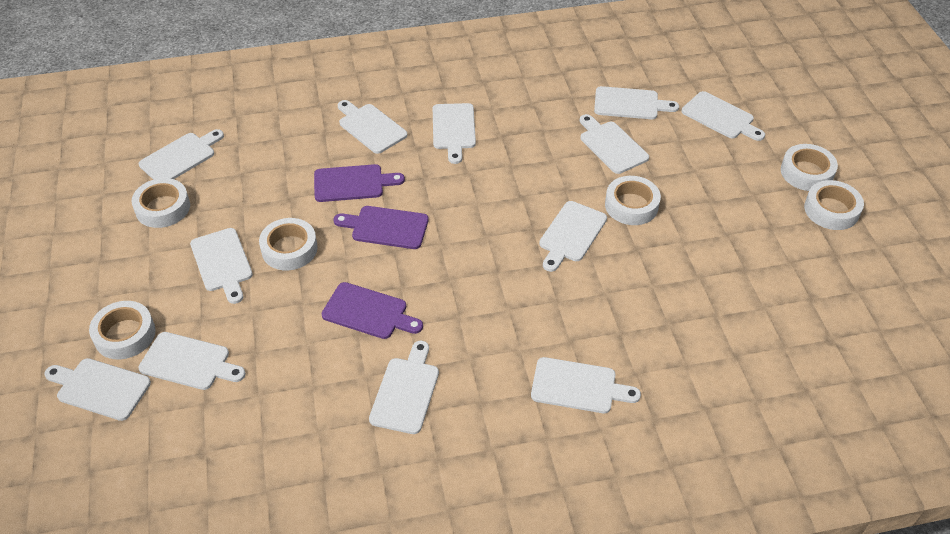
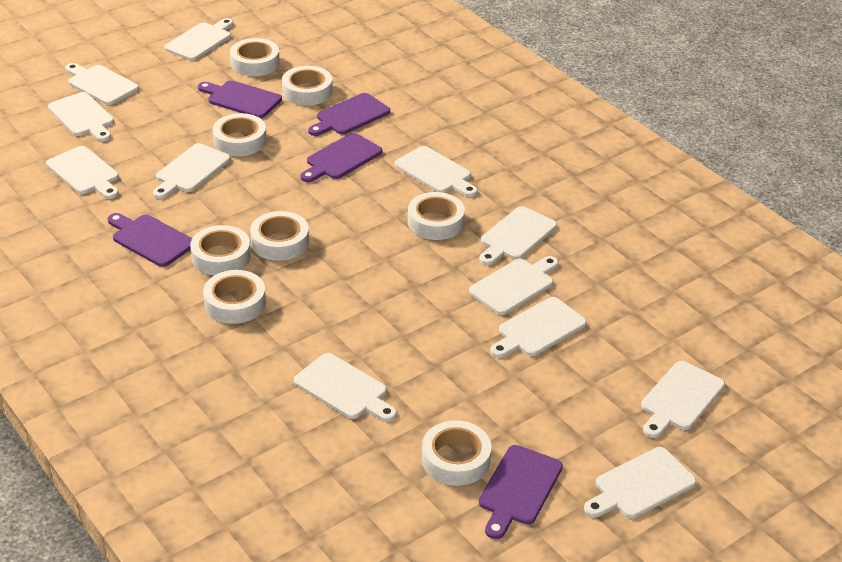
purple cutting board: [314,164,405,202] [322,282,423,339] [333,206,429,249] = 3 -> [108,213,192,267] [198,80,282,118] [300,133,382,182] [308,93,390,136] [479,445,563,539] = 5
white tape: [89,301,155,359] [132,178,190,228] [259,218,318,270] [605,176,661,225] [781,144,838,191] [804,180,864,230] = 6 -> [190,225,251,276] [203,270,266,324] [213,113,267,156] [230,38,280,76] [250,211,309,261] [282,66,333,106] [408,192,465,240] [422,420,491,486] = 8

